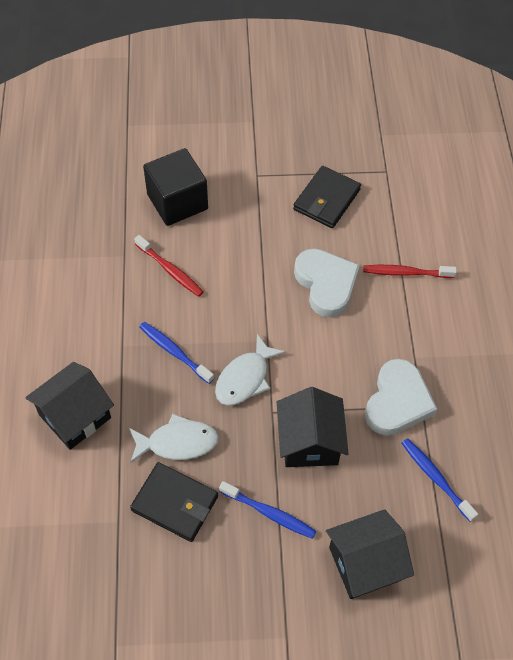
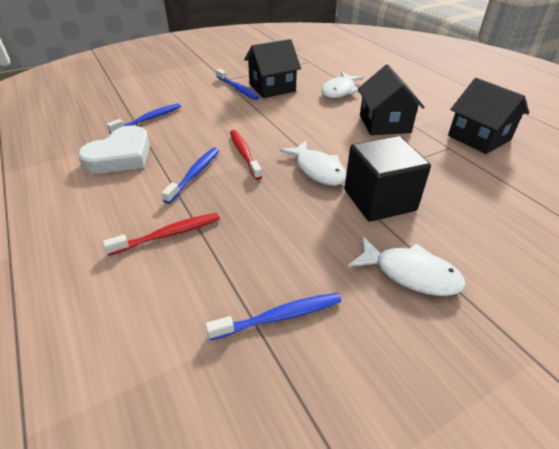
black wallet: [130,462,218,542] [293,166,361,228] = 2 -> none = 0
blue toothbrush: [140,322,214,384] [219,481,316,539] [402,438,478,522] = 3 -> [107,103,181,134] [161,148,219,204] [205,293,341,340] [216,69,259,100] = 4
white fish: [129,414,219,463] [215,334,286,405] = 2 -> [279,141,346,186] [321,72,364,98] [348,236,466,296] = 3
white heart: [294,249,360,317] [365,359,437,436] = 2 -> [78,126,150,173] = 1

